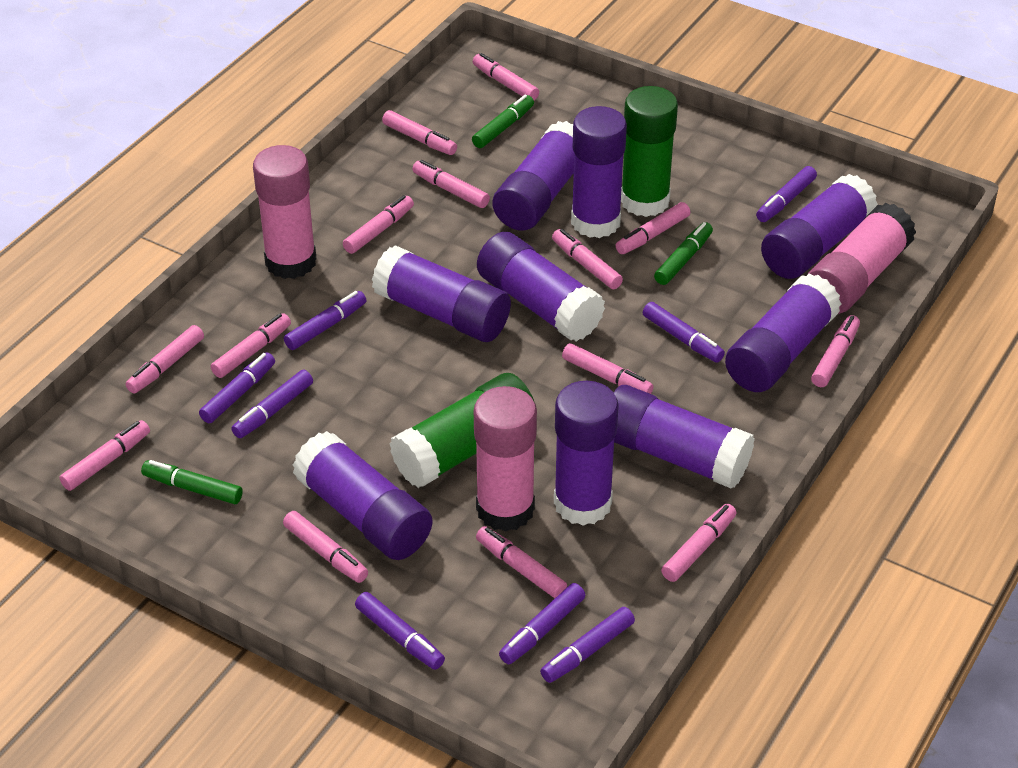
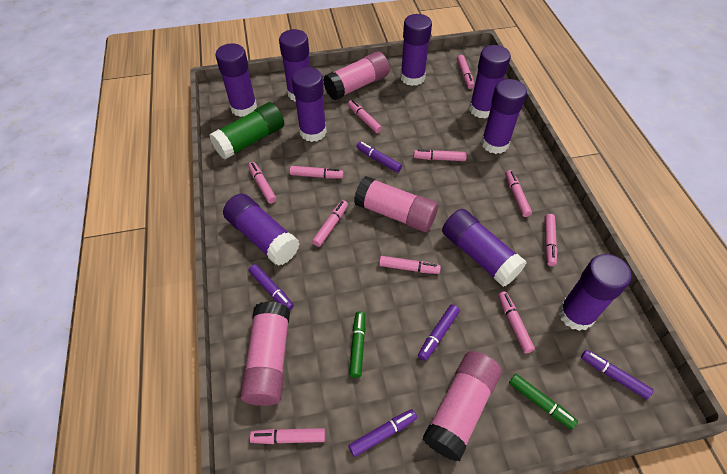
green glue stick: [389,373,534,488] [621,86,678,217] = 2 -> [209,102,284,159] = 1
green marker: [141,460,243,504] [472,94,534,148] [654,222,713,285] = 3 -> [349,311,365,378] [509,374,578,429] = 2
pink glue stick: [253,145,316,279] [474,386,537,532] [808,203,916,314] = 3 -> [240,301,290,406] [323,52,390,100] [354,176,438,232] [423,351,502,461] = 4
pink marker: [59,420,150,491] [126,325,204,394] [211,313,291,378] [283,511,368,583] [343,195,414,254] [382,110,457,155] [412,160,490,208] [473,53,539,100] [476,526,567,598] [552,229,623,289] [562,343,654,394] [615,202,690,254] [661,504,736,582] [811,315,860,387] = 14 -> [248,162,277,204] [250,428,325,444] [290,166,344,179] [312,200,348,247] [348,100,382,133] [379,256,441,274] [414,149,467,161] [457,55,475,89] [498,291,535,353] [505,170,532,217] [544,214,557,266] = 11
purple marker: [199,352,275,423] [231,370,313,438] [284,291,366,350] [355,592,445,670] [499,583,585,664] [540,607,635,683] [643,302,725,362] [756,166,817,222] = 8 -> [249,264,294,310] [348,409,417,457] [357,142,402,173] [418,304,460,361] [581,350,653,399] = 5

